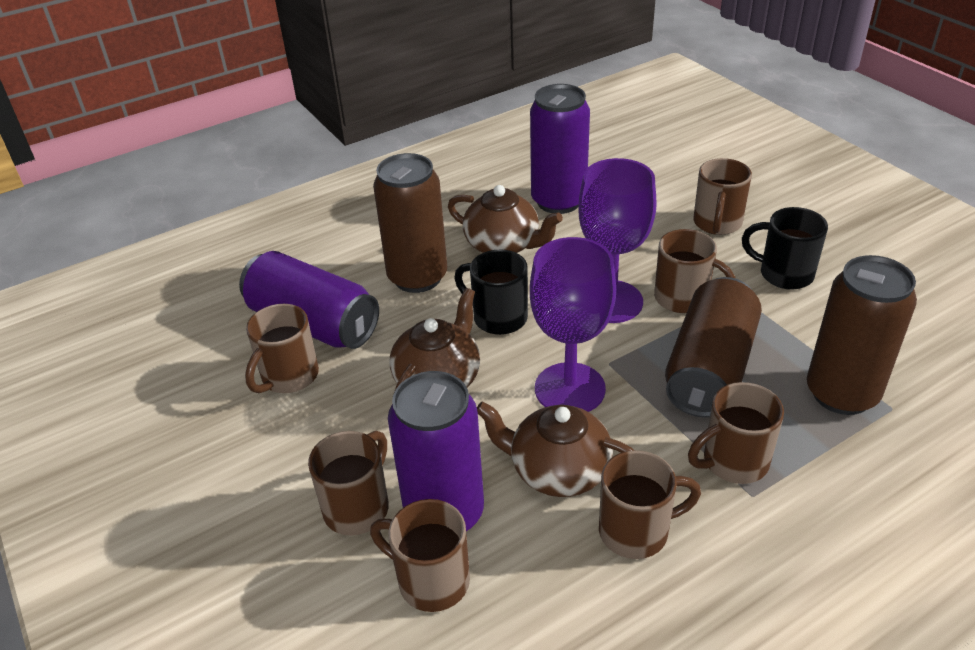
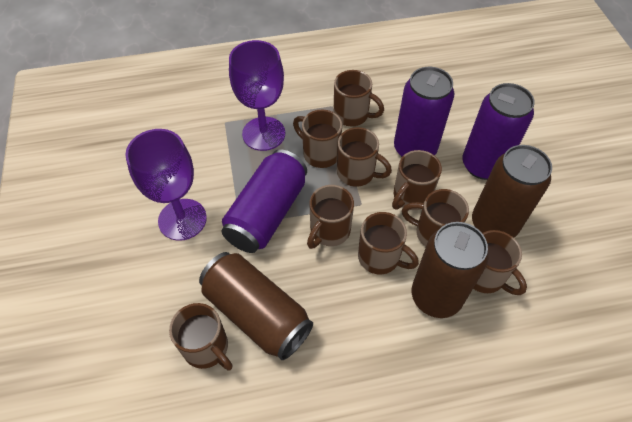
black mug: [454,250,528,335] [742,207,828,290] = 2 -> none = 0
brown mug: [245,304,319,393] [308,431,389,536] [370,499,470,612] [599,450,701,559] [654,229,735,313] [688,382,784,484] [694,158,752,235] = 7 -> [169,303,233,371] [293,110,342,168] [307,185,354,249] [333,70,384,126] [337,127,392,187] [358,212,419,275] [392,150,442,210] [402,189,469,246] [473,230,527,295] = 9
brown teapot: [390,288,480,392] [448,185,563,253] [477,402,634,497] = 3 -> none = 0

